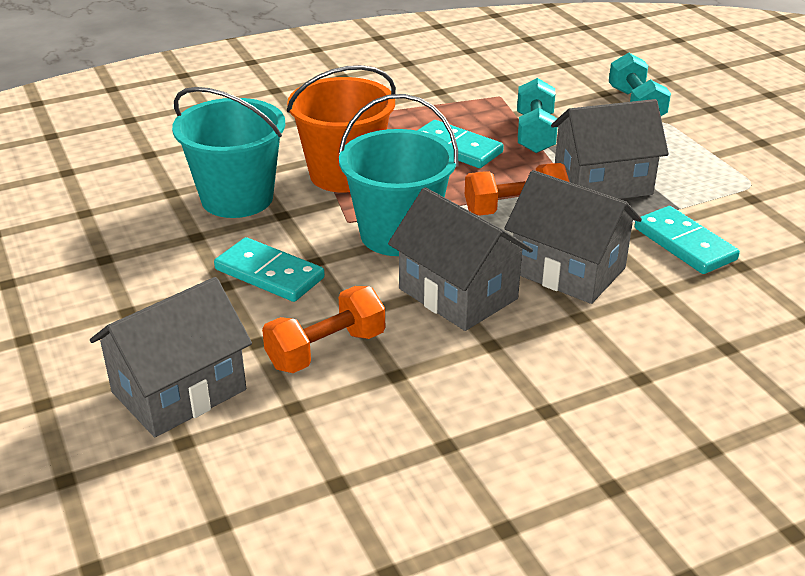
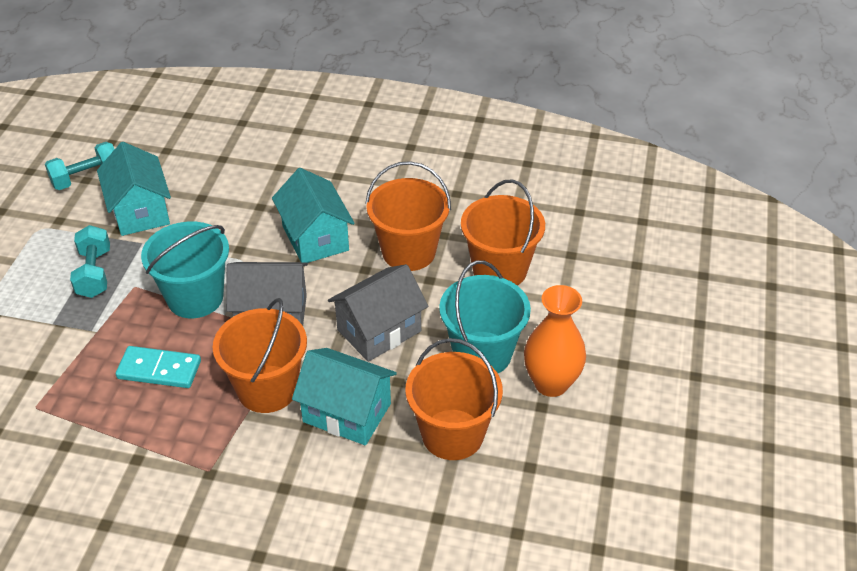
grey house: [90,277,252,437] [388,187,533,331] [505,170,642,304] [551,99,669,199] = 4 -> [226,262,308,326] [328,264,428,362] = 2
orange bucket: [287,65,396,192] = 1 -> [212,298,307,413] [365,161,451,271] [405,338,503,460] [461,179,545,286] = 4
orange dumbbell: [262,286,385,373] [465,163,569,216] = 2 -> none = 0
orange vase: none = 0 -> [524,285,586,397] = 1
turquoise domino: [214,237,325,302] [417,120,504,168] [634,206,740,274] = 3 -> [116,346,201,388] = 1
turquoise house: none = 0 -> [97,142,171,236] [272,168,355,263] [292,348,397,445] = 3

